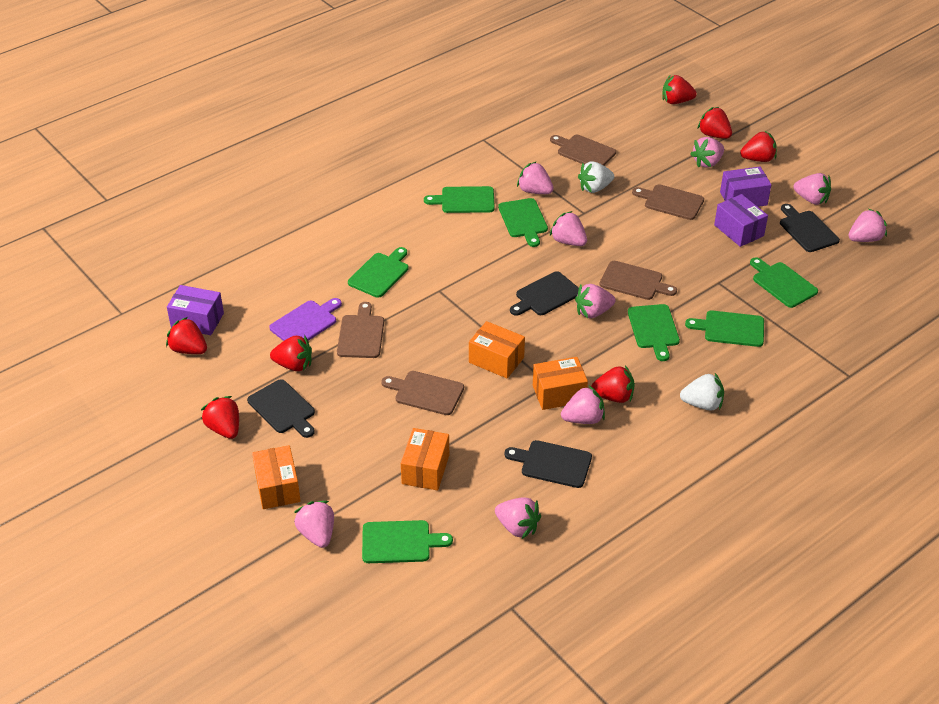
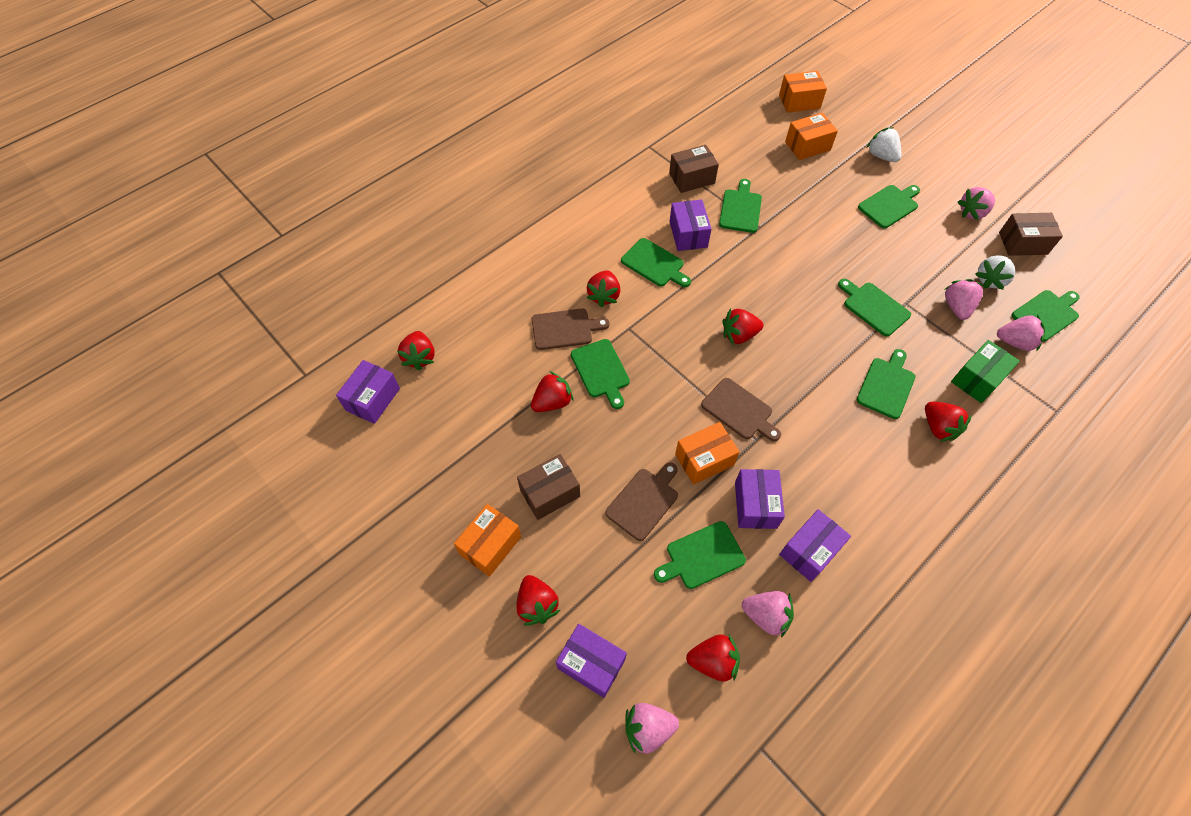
black cutting board: [247,379,315,438] [504,440,592,488] [510,271,579,316] [780,204,840,252] = 4 -> none = 0
brown box: none = 0 -> [517,454,580,520] [669,145,719,193] [999,213,1063,256] = 3
brown cutting board: [337,302,384,358] [381,371,464,415] [550,135,616,166] [599,261,677,300] [632,184,704,220] = 5 -> [531,309,609,350] [605,462,678,541] [701,378,781,441] = 3
green box: none = 0 -> [951,340,1020,403] = 1
green cutting board: [348,247,409,298] [362,520,453,563] [424,186,495,213] [498,198,548,247] [628,304,680,361] [685,311,764,347] [750,257,818,308] = 7 -> [571,339,630,409] [621,238,691,287] [654,521,746,589] [719,179,762,233] [838,279,911,337] [857,349,915,419] [858,185,920,228] [1012,290,1080,342] = 8
pink strawberry: [294,501,334,548] [495,497,541,539] [517,161,554,194] [550,211,587,246] [561,386,605,424] [575,284,616,318] [690,137,724,168] [794,173,831,205] [848,208,887,242] = 9 -> [625,703,679,754] [742,591,794,638] [944,279,983,320] [958,187,995,220] [997,315,1045,352] = 5
purple box: [167,285,224,335] [714,194,768,247] [720,167,771,207] = 3 -> [336,360,400,424] [556,624,627,698] [669,199,711,251] [735,469,785,529] [779,509,851,582] = 5
purple cutting board: [269,298,342,341] = 1 -> none = 0

